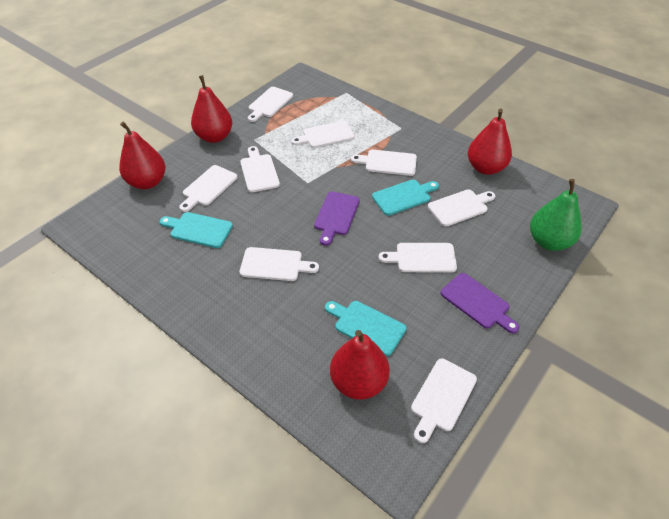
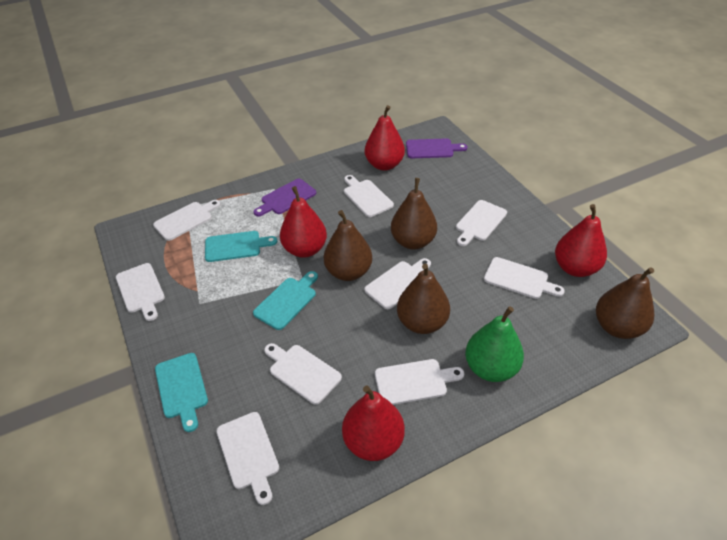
brown pear: none = 0 -> [324,210,372,281] [391,178,437,249] [397,264,450,334] [596,267,654,339] = 4

